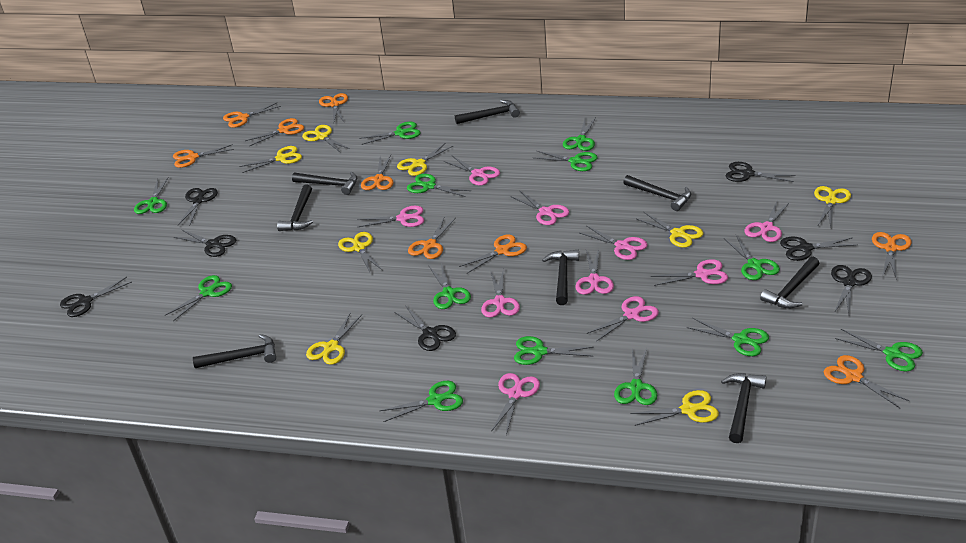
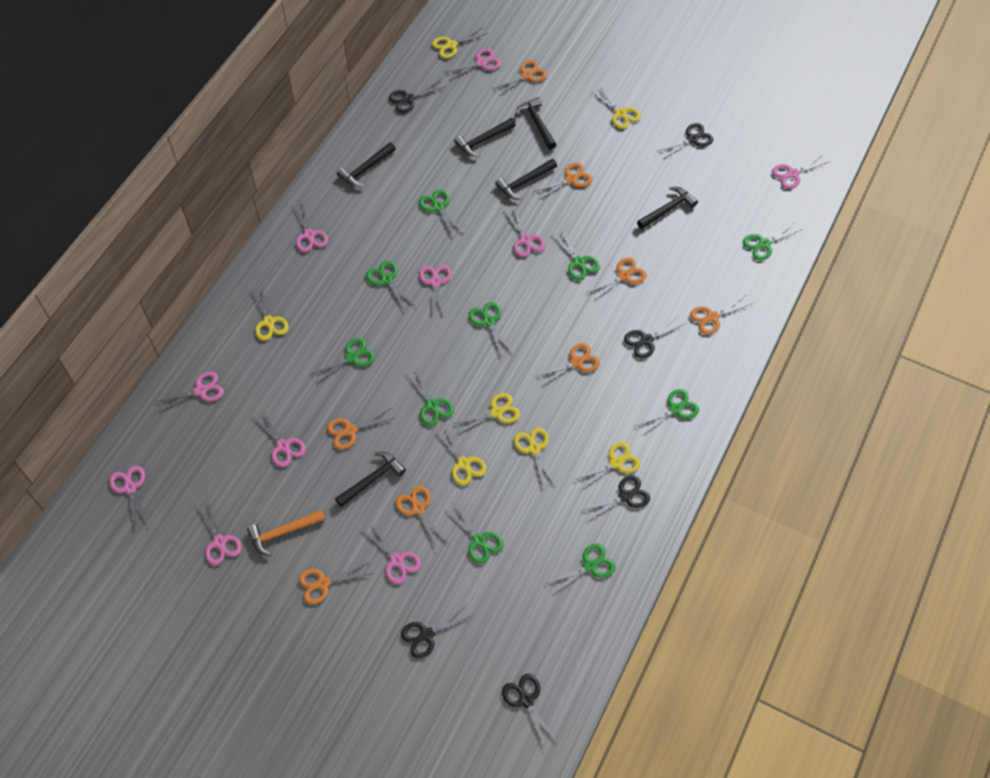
black hammer: [193,334,276,368] [277,185,313,231] [292,172,357,195] [455,100,520,124] [542,250,579,305] [623,175,691,211] [721,373,766,443] [760,257,820,309] = 8 -> [335,452,406,507] [337,142,396,187] [454,118,516,157] [495,159,557,199] [515,97,556,149] [637,187,698,229] = 6
black scissors: [60,277,132,317] [174,229,236,257] [178,188,218,226] [394,305,456,351] [726,162,796,182] [780,237,856,261] [831,265,872,313] = 7 -> [389,80,446,113] [401,604,473,659] [502,674,558,749] [580,475,650,521] [624,315,686,359] [656,123,714,159] = 6
green scissors: [134,178,168,214] [164,275,232,321] [359,122,421,145] [380,381,463,422] [407,174,471,197] [429,263,471,309] [514,336,593,365] [535,151,598,171] [563,118,596,151] [614,348,657,405] [687,318,769,356] [725,235,780,280] [835,329,923,371] = 13 -> [310,338,375,384] [366,261,416,312] [405,368,454,426] [419,189,464,238] [444,501,504,564] [469,302,513,357] [546,544,616,595] [552,229,600,280] [635,389,699,436] [743,222,803,260] = 10
orange hammer: none = 0 -> [247,509,325,556] = 1
orange scissors: [173,144,234,168] [223,103,281,128] [245,118,304,146] [319,93,348,123] [361,155,393,190] [408,216,456,259] [459,235,527,274] [824,355,909,408] [872,232,912,280] = 9 -> [299,562,373,604] [327,408,394,450] [395,486,447,549] [493,60,547,96] [533,163,592,200] [535,343,600,387] [588,258,647,301] [690,295,753,335] = 8
yellow scissors: [239,146,302,173] [302,125,350,153] [306,312,362,365] [338,232,382,272] [397,143,453,176] [630,390,719,426] [637,212,703,248] [814,186,851,226] = 8 -> [251,286,289,341] [432,27,488,59] [436,425,487,485] [453,393,520,435] [514,427,556,490] [574,442,641,490] [591,87,641,129] = 7

